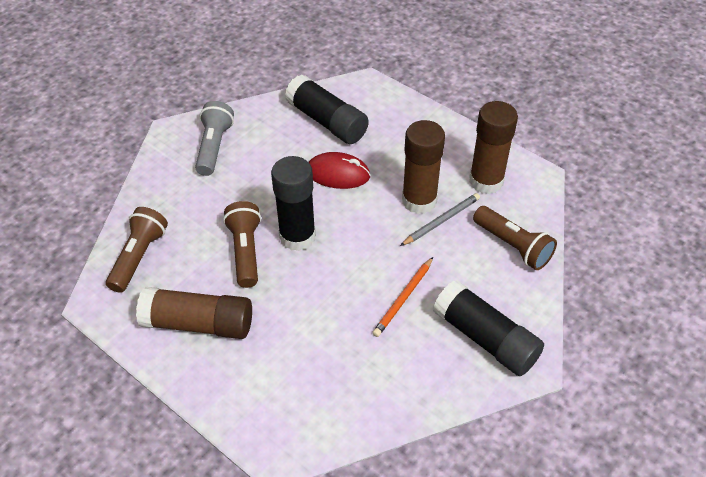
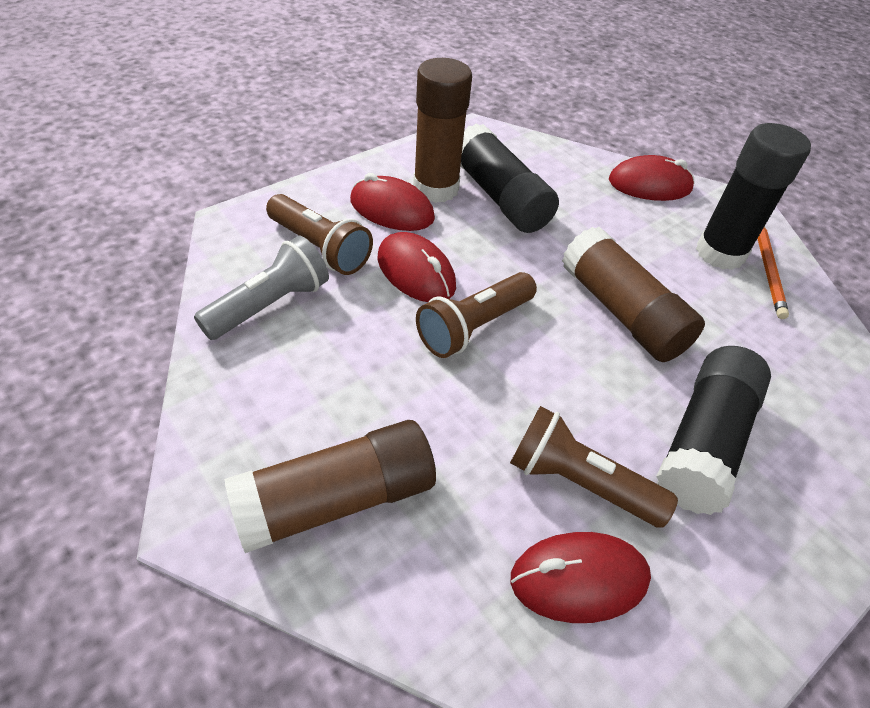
grey pencil: [400,193,480,246] = 1 -> none = 0
red mouse: [308,152,371,189] = 1 -> [350,173,435,231] [377,232,456,302] [511,532,651,623] [609,155,695,201] = 4

